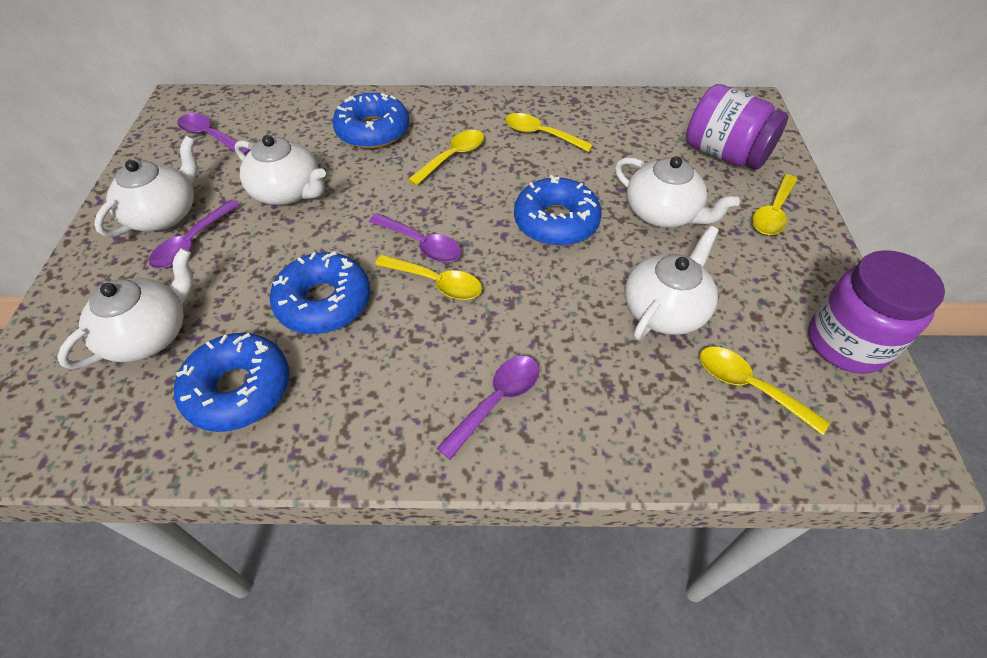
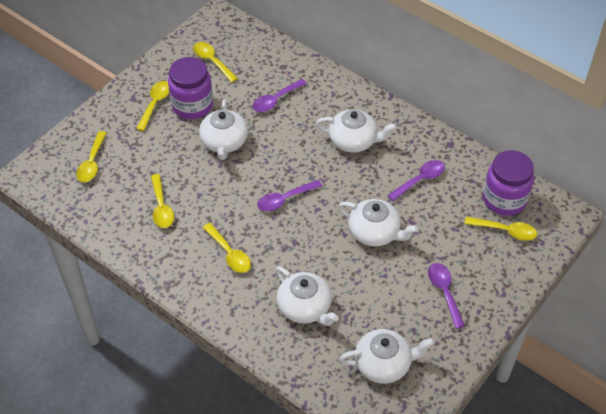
blue donut: [174,333,289,432] [270,251,370,334] [333,93,409,149] [514,175,602,246] = 4 -> none = 0
yellow spoon: [375,255,482,300] [408,130,484,186] [505,113,593,152] [700,347,830,435] [752,174,798,235] = 5 -> [76,131,107,182] [136,81,169,131] [151,174,174,228] [193,42,238,82] [203,223,251,273] [464,217,537,241] = 6

